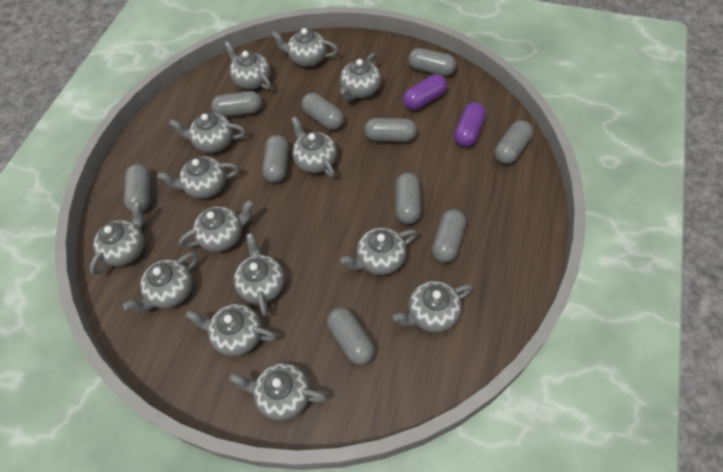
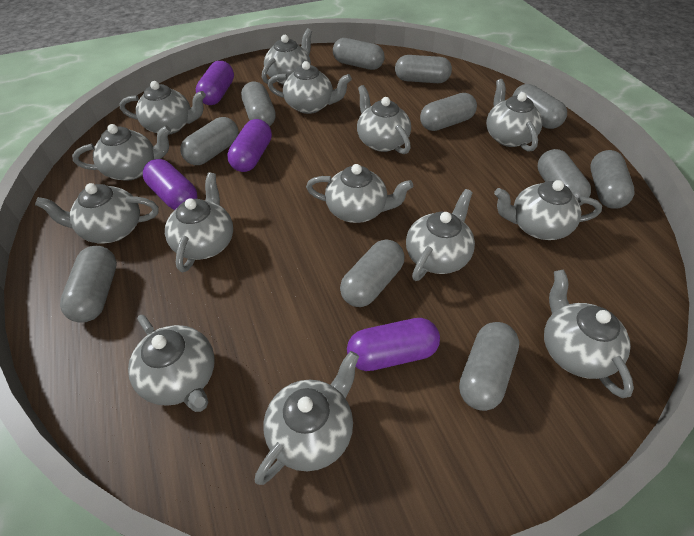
grey capsule: [124,164,151,212] [211,91,262,117] [262,135,289,183] [302,93,344,130] [327,307,375,365] [364,118,417,142] [395,173,421,224] [408,48,456,76] [432,209,466,263] [494,120,533,164] = 10 -> [60,246,117,323] [180,117,238,165] [241,82,276,126] [333,38,385,70] [340,239,405,307] [395,55,452,83] [420,93,477,131] [459,322,519,411] [513,84,567,129] [538,149,591,206] [590,150,635,209] = 11
purple capsule: [403,74,447,110] [454,102,486,147] = 2 -> [143,159,197,210] [196,61,234,105] [227,119,272,172] [347,318,440,371] = 4

